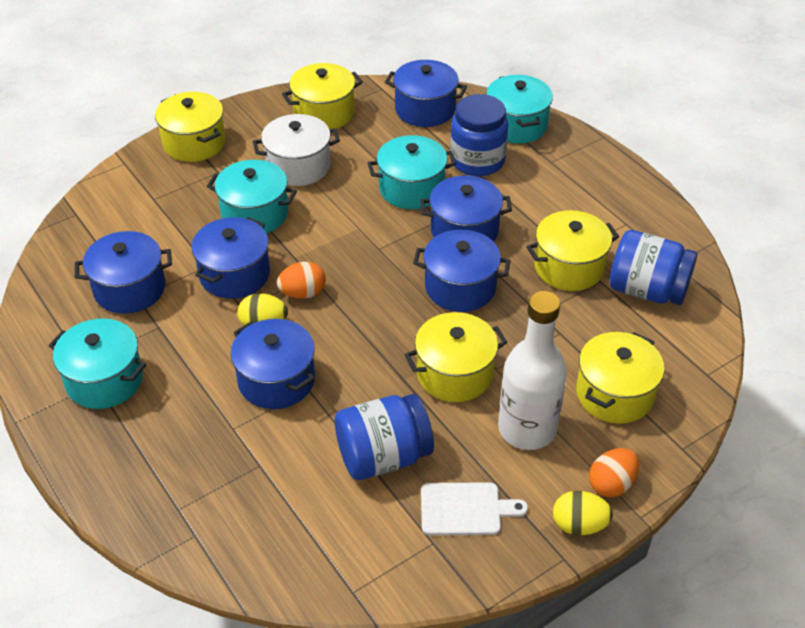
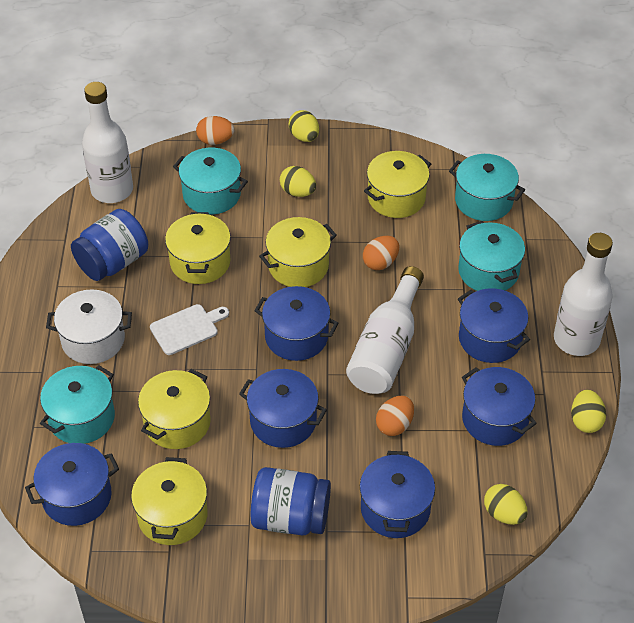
blue jar: [335,394,434,480] [450,94,508,176] [609,230,698,305] = 3 -> [71,209,148,281] [251,467,331,535] = 2
orange egg: [277,262,326,299] [589,448,639,498] = 2 -> [196,116,235,145] [363,236,399,270] [376,396,414,436] = 3
white bottle: [498,291,567,450] = 1 -> [82,82,133,203] [346,266,424,394] [554,233,613,356] = 3
yellow egg: [237,293,288,326] [553,491,613,535] = 2 -> [280,166,316,197] [289,110,319,142] [484,484,528,525] [571,390,606,433] = 4

